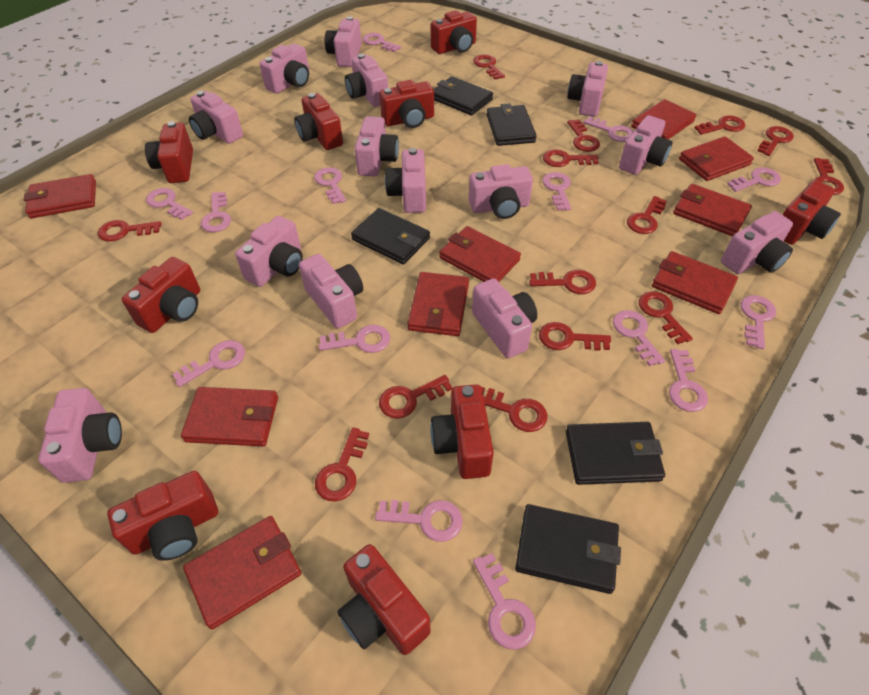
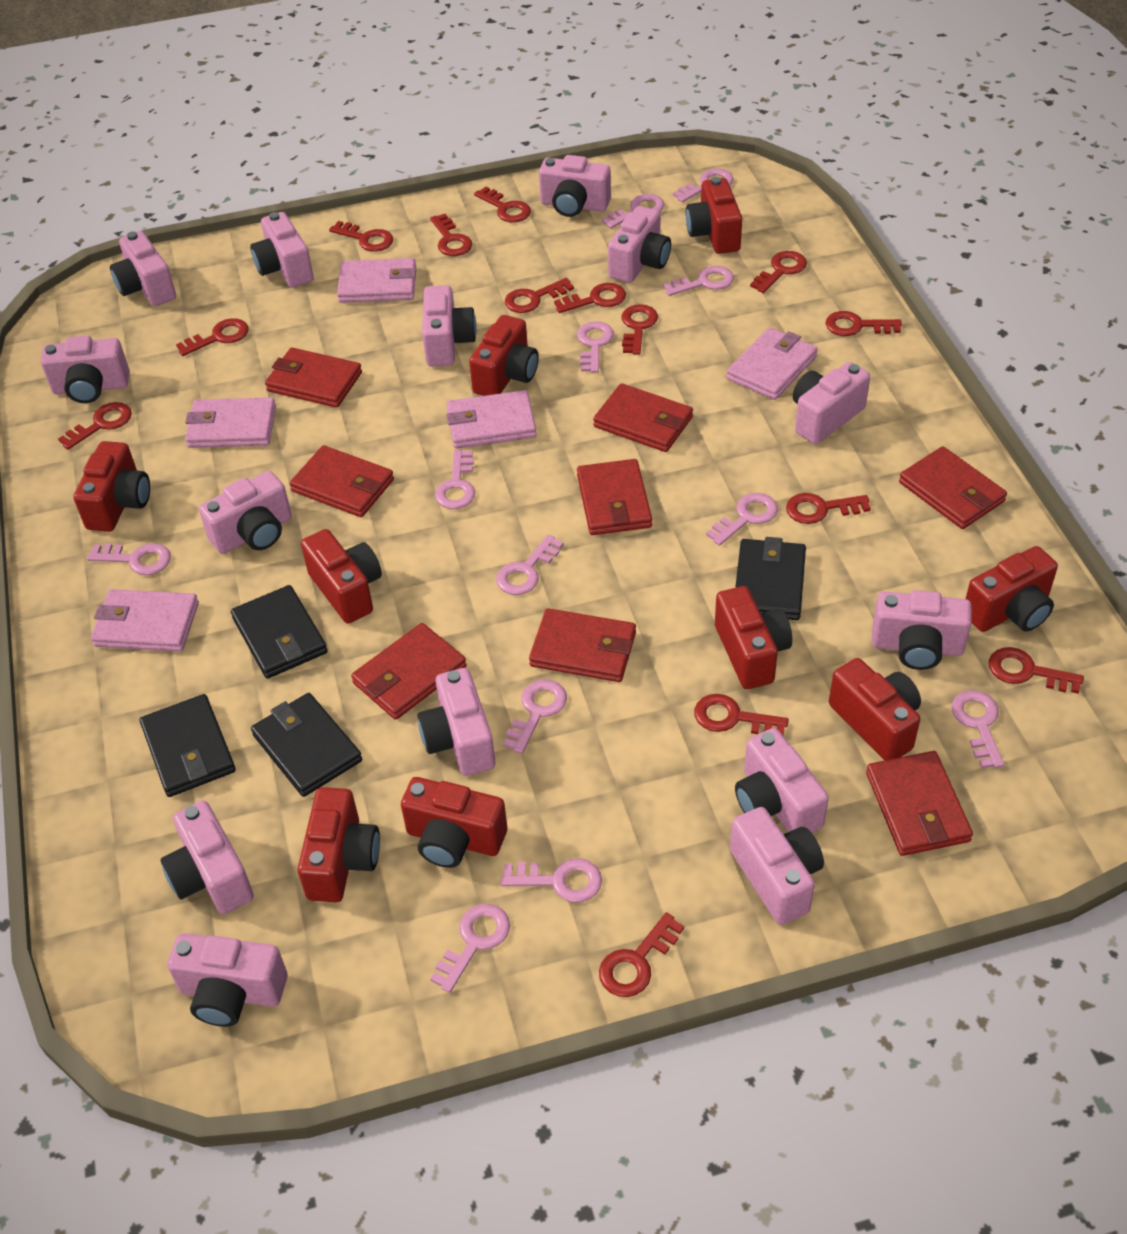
black wallet: [351,208,430,264] [433,76,493,115] [487,103,537,146] [515,504,621,594] [566,422,665,485] = 5 -> [140,694,236,797] [231,585,328,679] [251,693,362,797] [735,537,806,620] = 4
pink key: [146,188,193,220] [172,340,245,387] [201,192,231,232] [314,167,346,204] [319,325,390,353] [362,33,401,52] [375,500,463,542] [473,553,536,650] [542,172,571,210] [584,116,634,142] [613,310,665,367] [669,349,708,412] [727,167,781,192] [741,295,776,349] = 14 -> [87,543,171,575] [430,904,510,993] [435,450,475,509] [496,535,564,595] [501,858,602,902] [503,679,567,754] [577,321,614,373] [602,194,664,229] [663,266,734,296] [673,168,734,203] [706,493,778,546] [951,690,1004,768] = 12
pink wallet: none = 0 -> [91,589,199,652] [185,397,276,448] [337,258,416,303] [446,390,537,449] [727,328,818,400] = 5
red wallet: [24,174,96,218] [181,387,278,446] [183,516,301,629] [407,272,469,336] [439,226,521,282] [631,99,696,140] [652,251,738,314] [673,184,752,236] [679,136,754,181] = 9 -> [265,348,362,408] [290,445,394,517] [351,623,467,720] [529,608,636,682] [577,459,652,535] [593,383,693,452] [866,751,973,856] [899,446,1007,529] = 8

